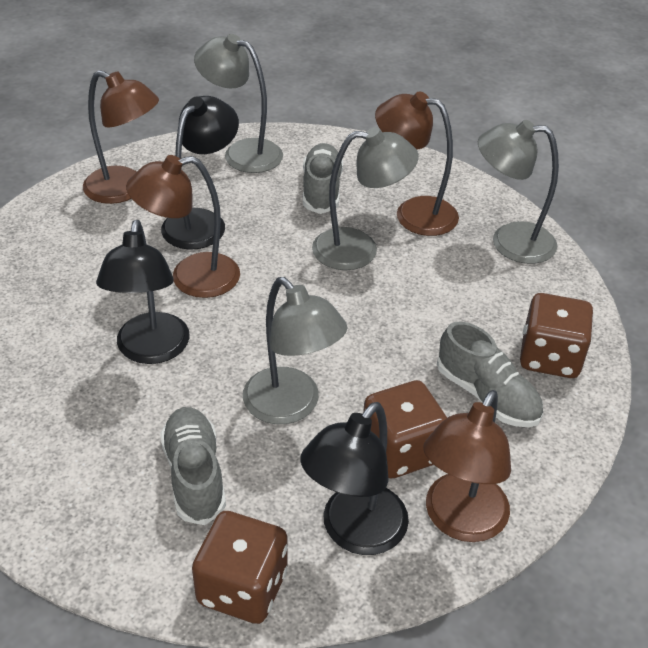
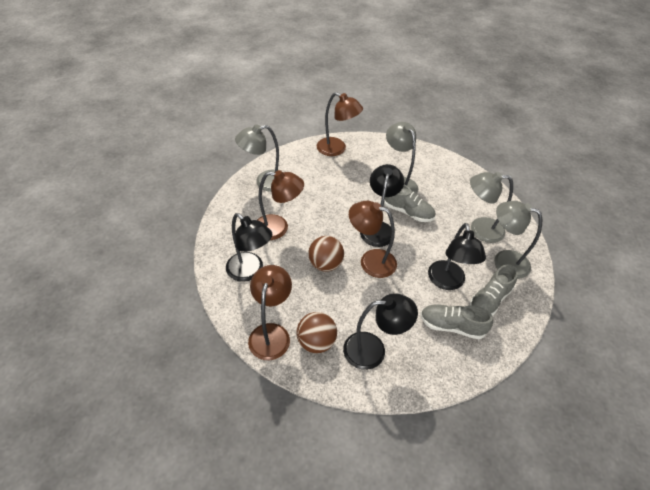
black lamp: [96,220,190,364] [161,96,239,250] [300,402,409,555] = 3 -> [226,213,272,282] [343,294,418,370] [360,164,404,247] [428,223,486,290] = 4
brown ball: none = 0 -> [296,312,337,353] [308,236,344,272] = 2
brown dice: [192,511,288,624] [363,380,447,479] [520,293,593,378] = 3 -> none = 0

